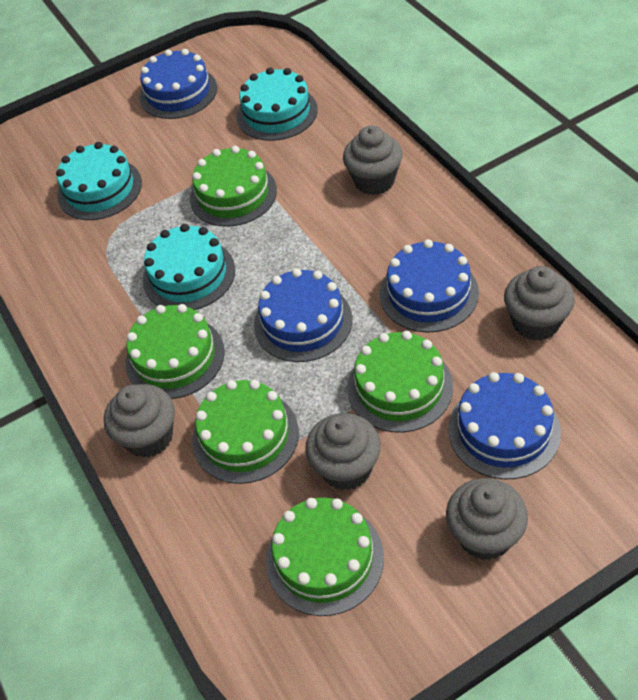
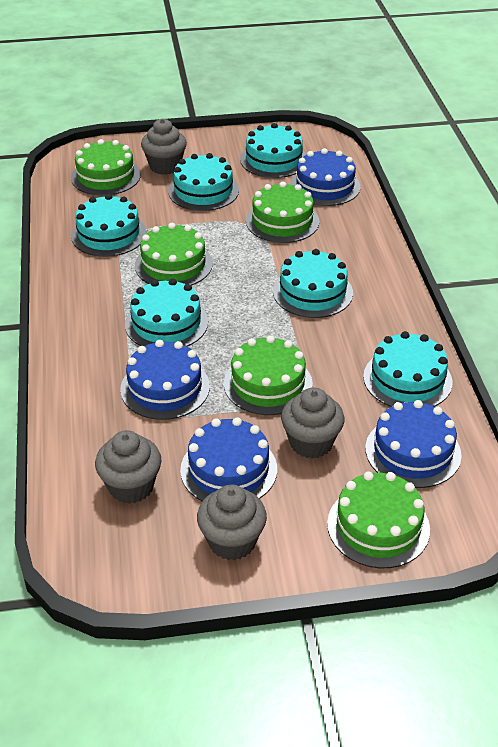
grey cupcake: [104,384,175,458] [305,413,381,490] [343,125,403,195] [446,478,528,560] [504,266,575,341] = 5 -> [95,430,161,504] [141,119,187,175] [197,484,267,560] [281,387,344,459] = 4
turquoise cake: [56,142,142,220] [143,224,235,310] [236,67,318,141] = 3 -> [71,194,146,257] [125,279,208,346] [168,153,239,211] [240,123,307,178] [273,249,353,318] [363,331,452,407] = 6

